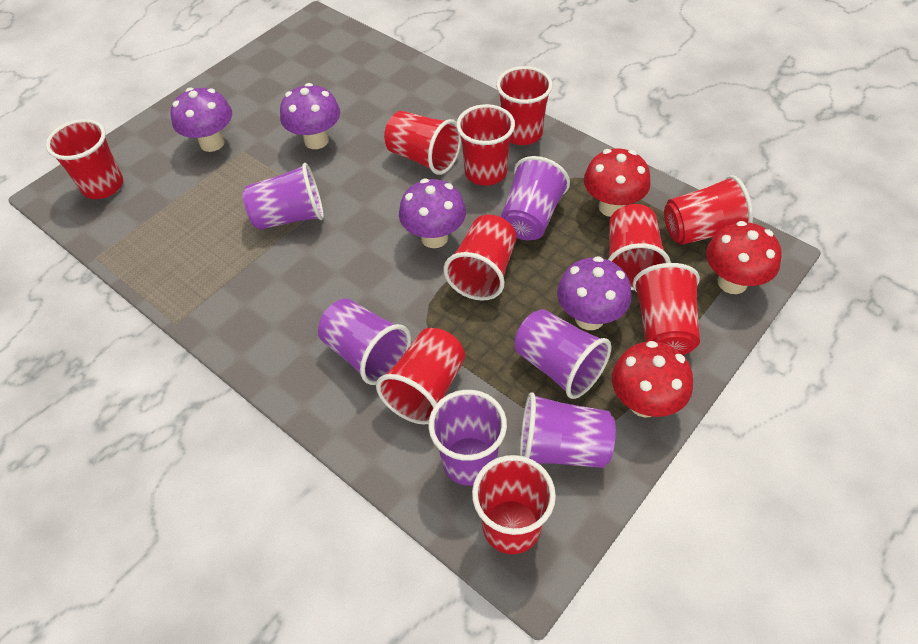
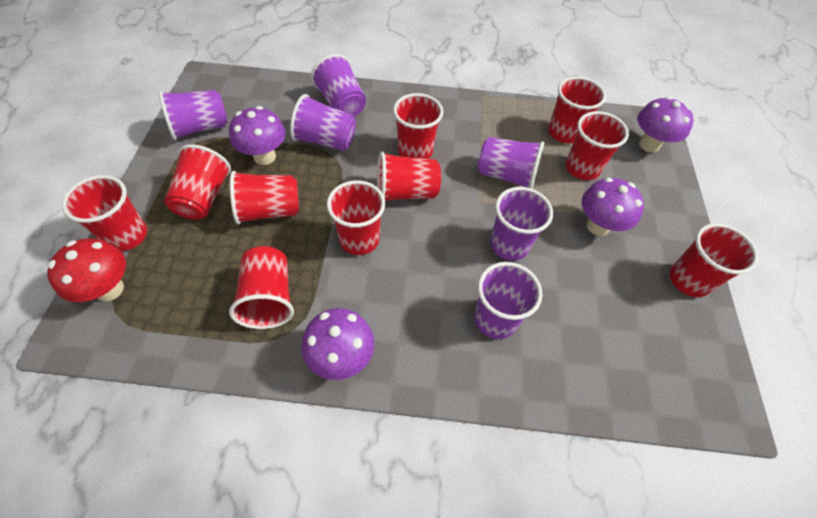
red mushroom: [584,148,651,217] [612,341,693,418] [706,221,782,294] = 3 -> [47,239,126,302] = 1

